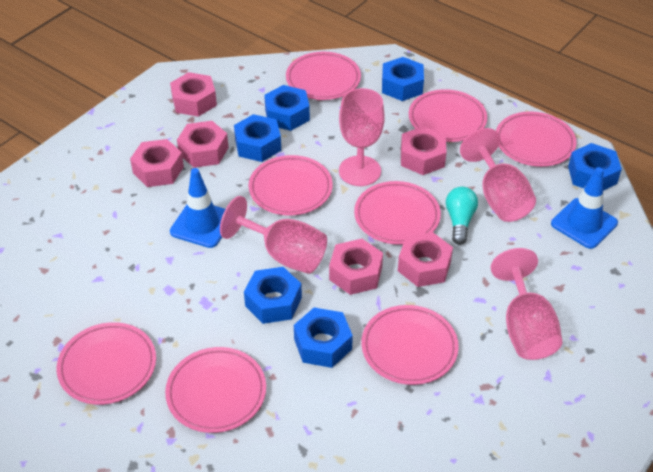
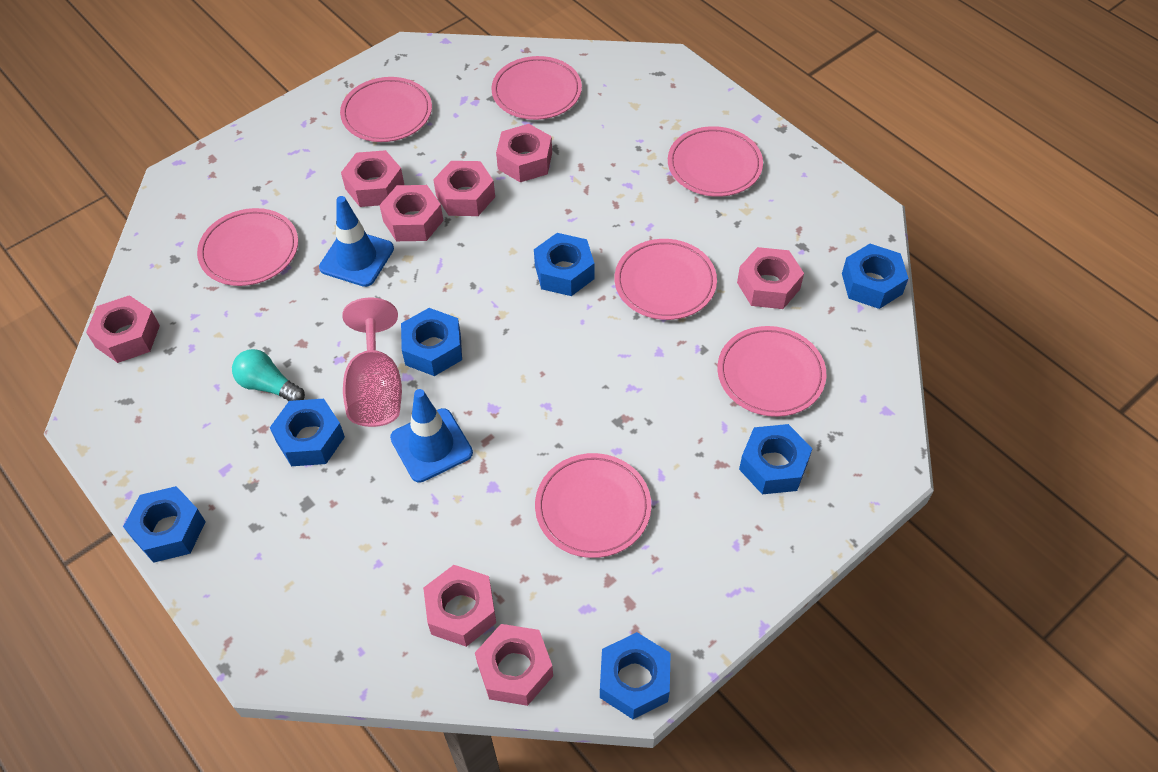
blue nut: [234,114,281,162] [244,267,302,324] [264,85,310,131] [294,307,353,368] [382,57,424,101] [568,143,622,191] = 6 -> [123,486,206,563] [270,399,345,466] [401,308,462,376] [534,233,594,296] [600,632,671,719] [739,424,812,494] [842,244,909,309] = 7
pink goblet: [220,196,327,274] [339,88,385,186] [460,128,536,222] [490,248,562,360] = 4 -> [342,297,402,427] = 1
pink nut: [130,139,184,187] [170,72,217,117] [177,121,229,168] [329,239,383,295] [398,232,453,287] [401,126,447,175] = 6 -> [86,295,160,363] [341,150,404,207] [380,185,443,241] [423,565,496,647] [433,161,495,216] [475,624,553,706] [496,124,552,182] [737,247,804,309] = 8
pink plate: [57,322,156,405] [165,347,266,433] [249,155,333,215] [286,52,361,100] [354,181,441,245] [361,305,459,385] [409,89,487,142] [496,111,577,167] = 8 -> [197,208,298,286] [340,77,432,142] [491,56,582,120] [535,453,651,558] [615,239,717,320] [668,126,763,197] [717,326,827,417] = 7

